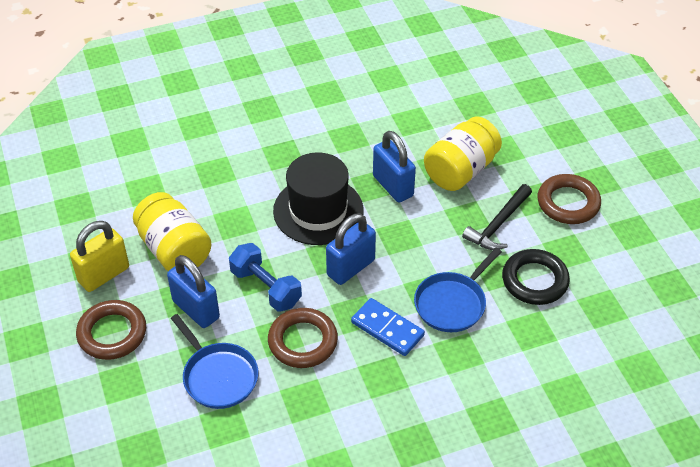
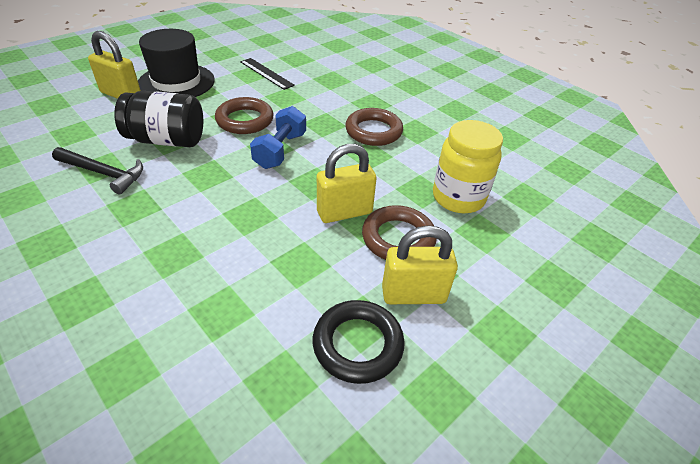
black jar: none = 0 -> [114,91,203,147] = 1
black ruler: none = 0 -> [240,58,295,90] = 1
blue domino: [351,298,425,356] = 1 -> none = 0
blue padlock: [167,255,220,328] [326,213,376,285] [373,131,416,203] = 3 -> none = 0
blue pan: [171,314,258,409] [414,248,502,332] = 2 -> none = 0
yellow jar: [133,192,212,271] [424,116,502,191] = 2 -> [433,120,503,213] = 1
yellow padlock: [70,221,129,292] = 1 -> [88,31,141,99] [317,144,377,223] [382,225,458,304] = 3

